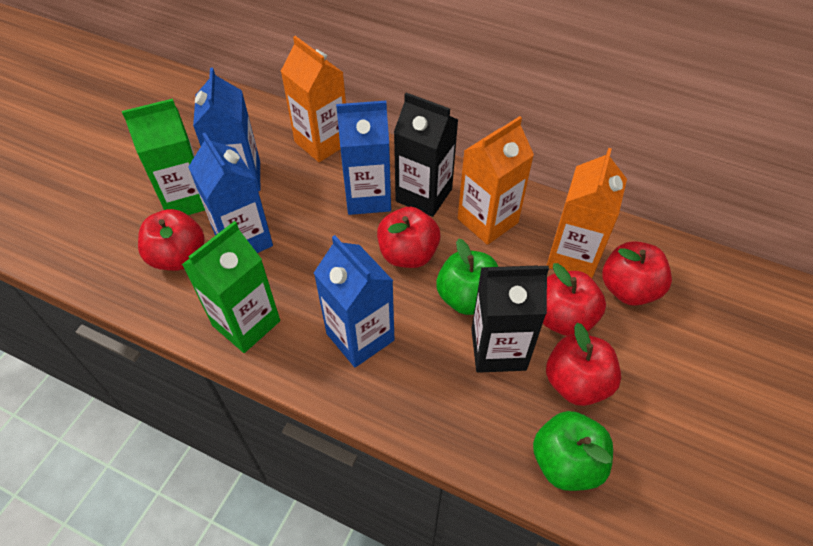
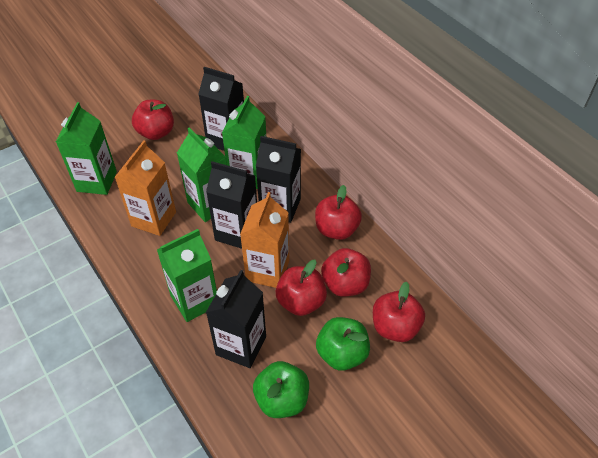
black carton: [394,93,458,217] [471,266,549,373] = 2 -> [199,67,244,151] [206,161,257,249] [206,270,266,368] [256,136,301,223] = 4
blue carton: [188,133,273,253] [193,68,260,191] [314,235,394,367] [336,101,391,215] = 4 -> none = 0
green carton: [122,99,205,215] [182,221,280,353] = 2 -> [56,102,117,195] [157,229,217,322] [177,127,227,222] [222,96,266,189] = 4
orange carton: [281,36,346,162] [458,116,534,245] [546,148,627,278] = 3 -> [114,140,176,236] [240,192,289,288] = 2

